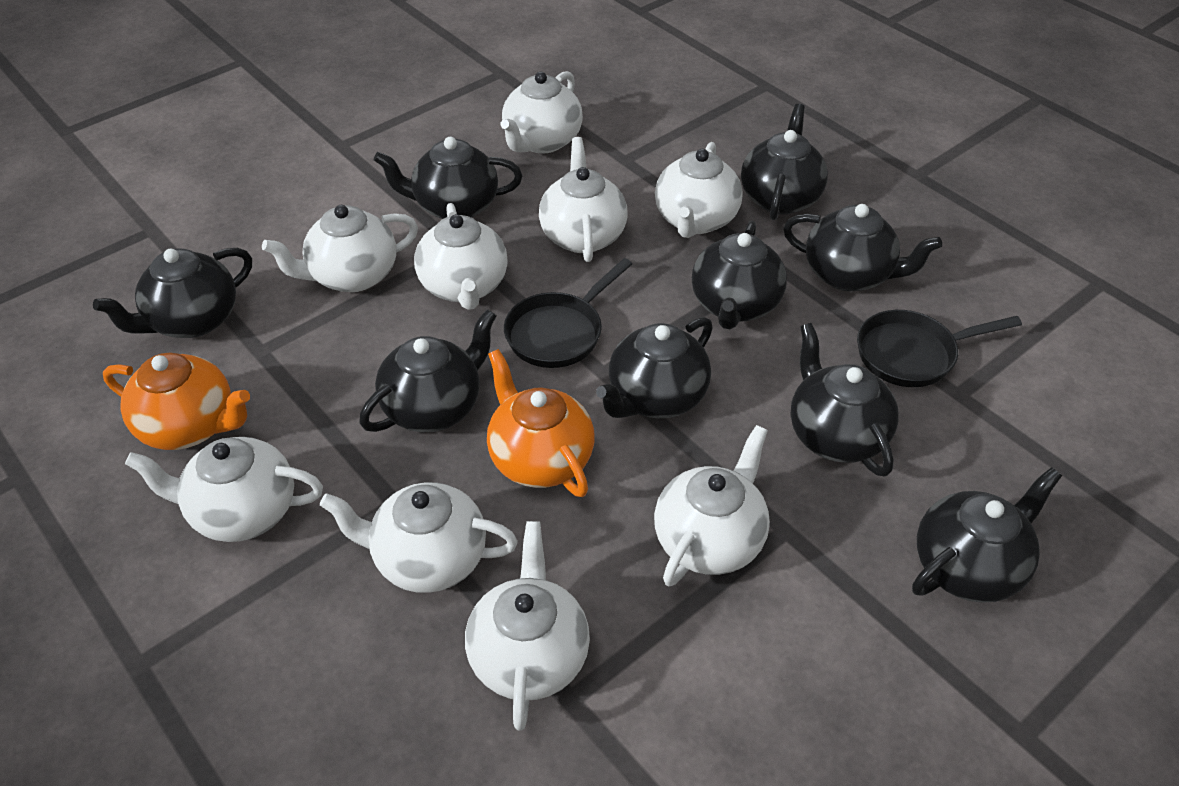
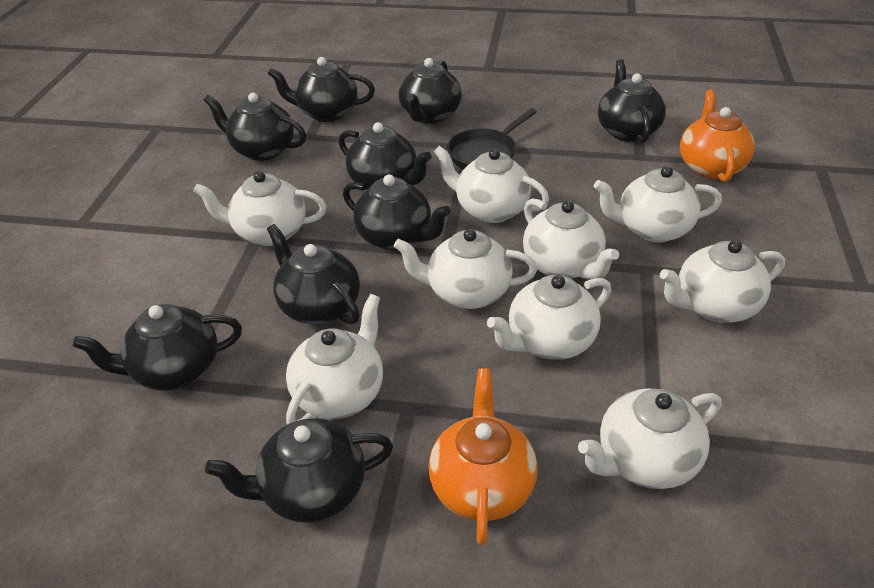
black pan: [504,258,632,368] [857,310,1022,387] = 2 -> [447,108,537,169] = 1

